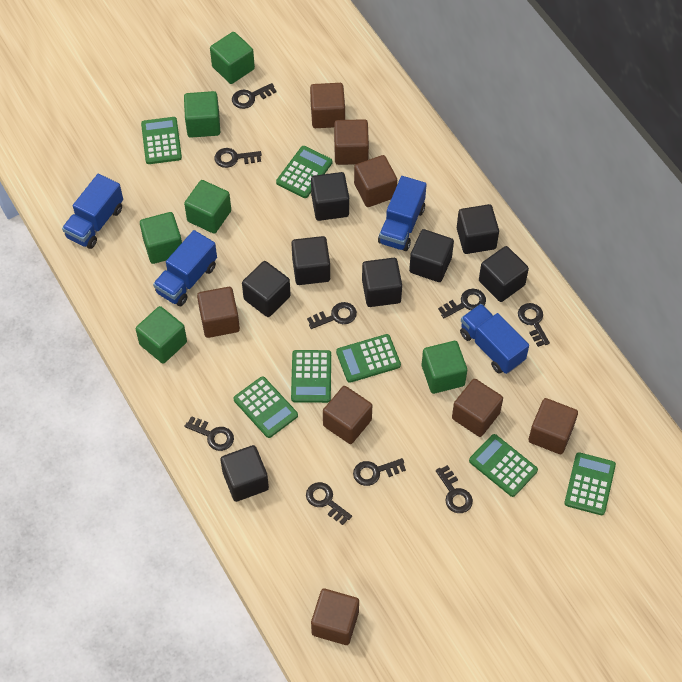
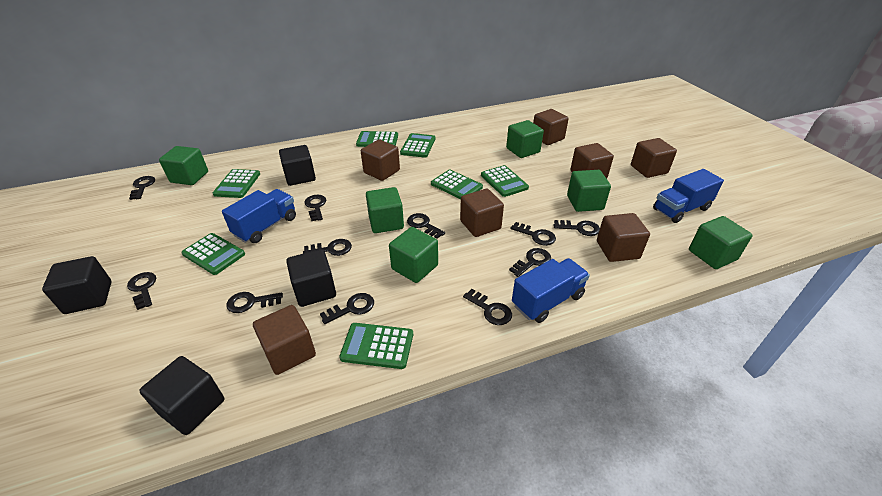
black cube: [220,445,269,502] [242,261,291,317] [291,236,330,285] [311,172,349,221] [362,258,402,307] [409,229,454,282] [457,204,499,254] [479,246,529,302] = 8 -> [42,256,112,314] [139,356,224,435] [279,145,316,186] [286,249,336,307] = 4
black key: [185,416,234,451] [214,148,262,168] [232,83,277,109] [306,482,352,525] [307,302,357,329] [353,458,406,486] [436,465,473,513] [438,289,486,318] [518,303,550,347] = 9 -> [127,272,156,310] [129,176,155,200] [226,292,283,313] [303,239,352,256] [304,195,326,221] [320,293,374,324] [407,213,445,239] [463,289,512,325] [509,248,551,277] [510,222,556,246] [553,220,600,236] = 11
blue truck: [62,174,123,249] [153,230,217,306] [378,176,427,251] [460,304,529,374] = 4 -> [222,189,296,243] [512,258,590,323] [653,169,724,223] = 3
brown cube: [197,287,240,338] [310,83,345,128] [311,589,359,645] [323,386,372,444] [334,119,369,165] [354,155,397,207] [452,379,503,437] [529,398,578,454] = 8 -> [253,305,316,375] [361,140,400,181] [460,189,504,237] [533,109,569,145] [570,143,614,179] [597,213,650,262] [631,138,677,178] = 7

